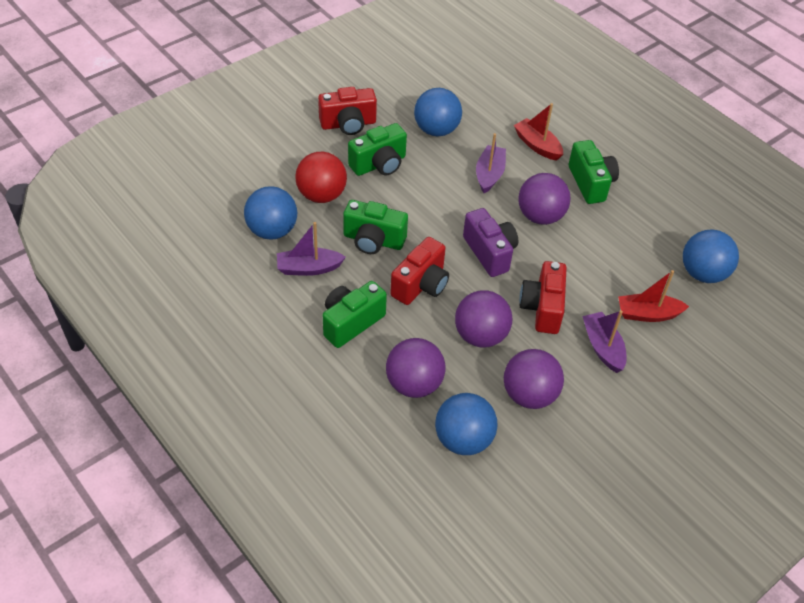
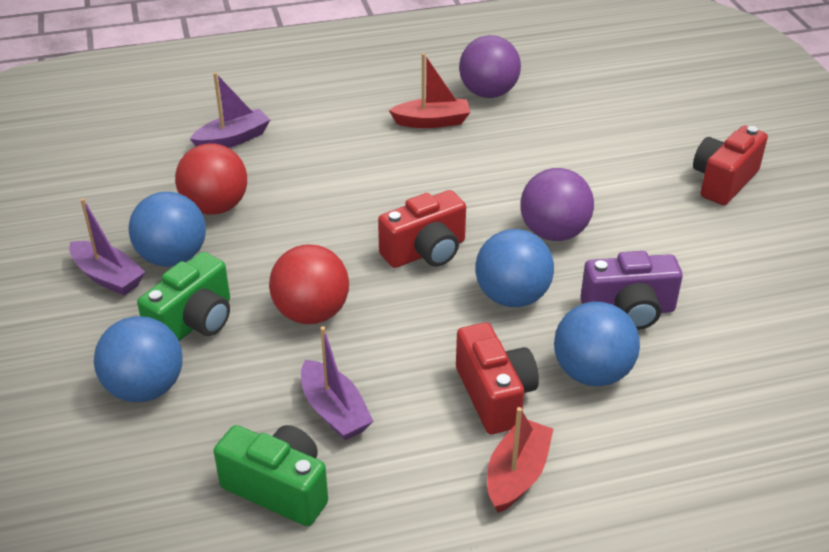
green camera: [323,281,387,348] [343,200,408,254] [348,123,407,176] [569,140,619,204] = 4 -> [137,252,230,341] [214,425,328,526] = 2
purple ball: [386,338,446,398] [455,291,512,348] [504,349,564,409] [518,173,570,225] = 4 -> [459,35,521,98] [520,168,594,241] = 2
red ball: [295,152,347,203] = 1 -> [175,143,247,215] [269,244,349,324] = 2

